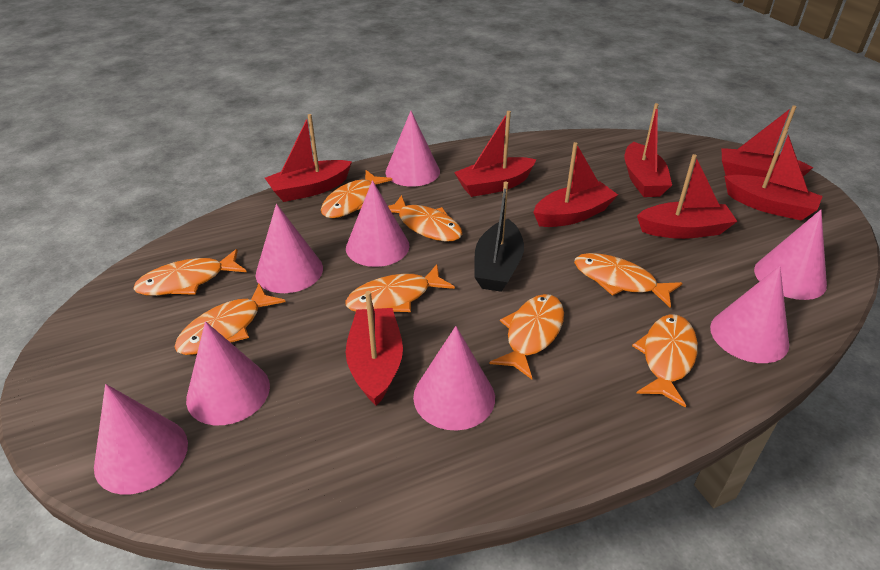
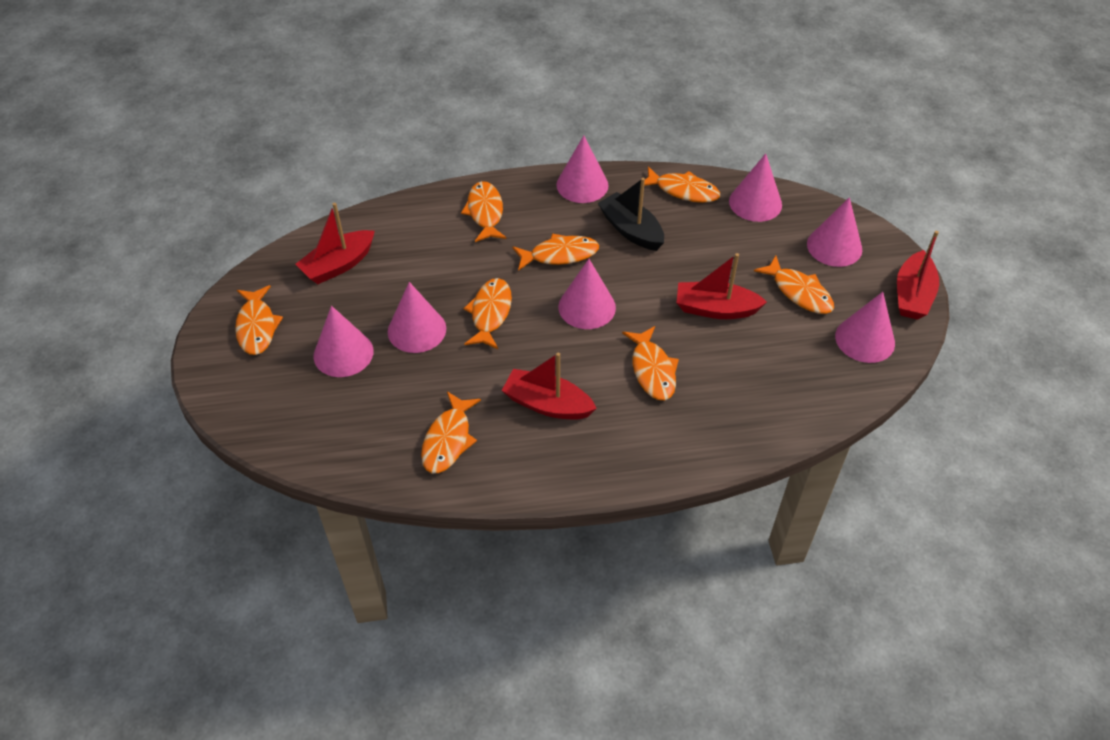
pink cone: [94,384,188,494] [186,321,270,425] [256,204,323,293] [346,180,409,267] [386,111,440,187] [413,326,495,431] [710,266,789,363] [754,210,827,300] = 8 -> [313,306,373,377] [388,282,446,353] [556,136,608,203] [558,259,616,329] [729,153,782,222] [807,197,862,267] [835,292,895,363] = 7
red boat: [265,114,352,202] [346,291,403,406] [454,111,537,197] [533,142,618,227] [624,103,672,197] [637,154,737,239] [722,105,813,178] [724,129,823,221] = 8 -> [296,203,375,284] [502,353,597,419] [677,253,767,319] [897,231,939,320] = 4

